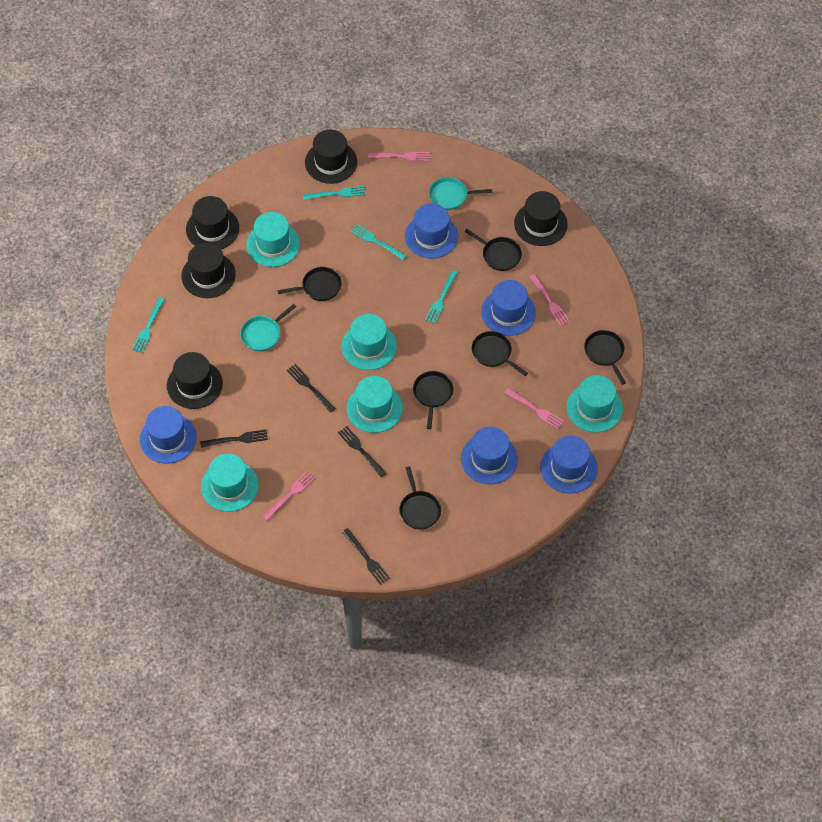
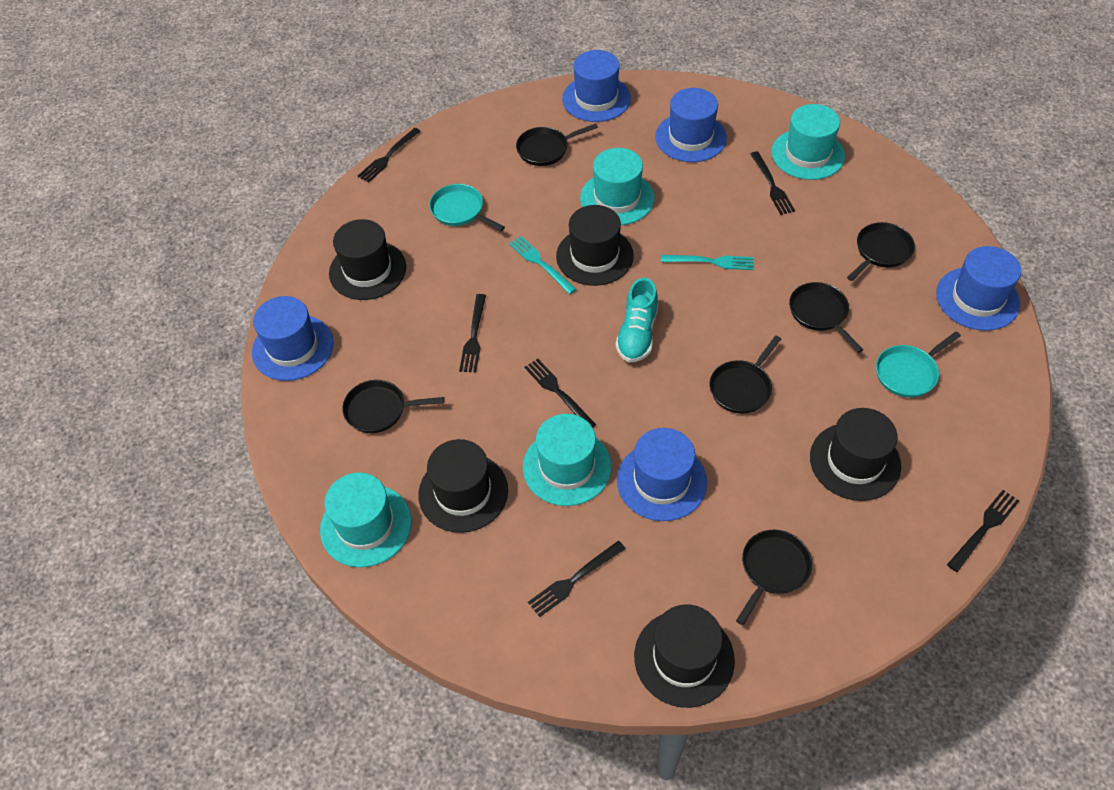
black fork: [200,429,268,448] [287,364,336,412] [338,426,386,477] [342,528,390,585] = 4 -> [358,128,421,183] [459,294,486,373] [525,359,596,428] [528,541,626,617] [750,151,795,215] [947,490,1019,572] = 6
pink fork: [262,471,316,521] [368,152,430,161] [504,388,564,430] [529,274,570,326] = 4 -> none = 0
turquoise fork: [132,297,165,353] [303,186,366,200] [350,224,406,260] [425,270,458,324] = 4 -> [509,236,576,294] [661,255,754,270] = 2
turquoise hat: [201,454,259,512] [246,212,300,267] [342,314,397,370] [347,376,403,433] [567,375,623,432] = 5 -> [320,473,412,567] [523,414,612,506] [580,148,654,225] [771,104,845,180] = 4
turquoise shoe: none = 0 -> [616,278,658,363] = 1

